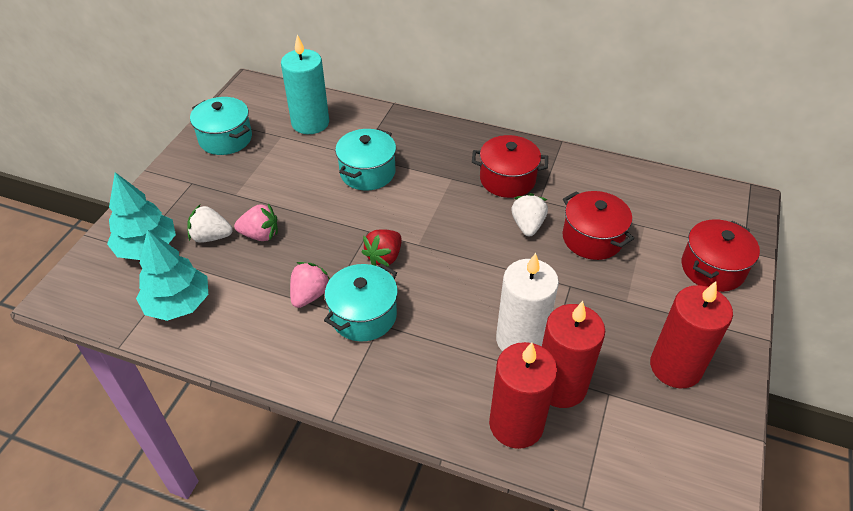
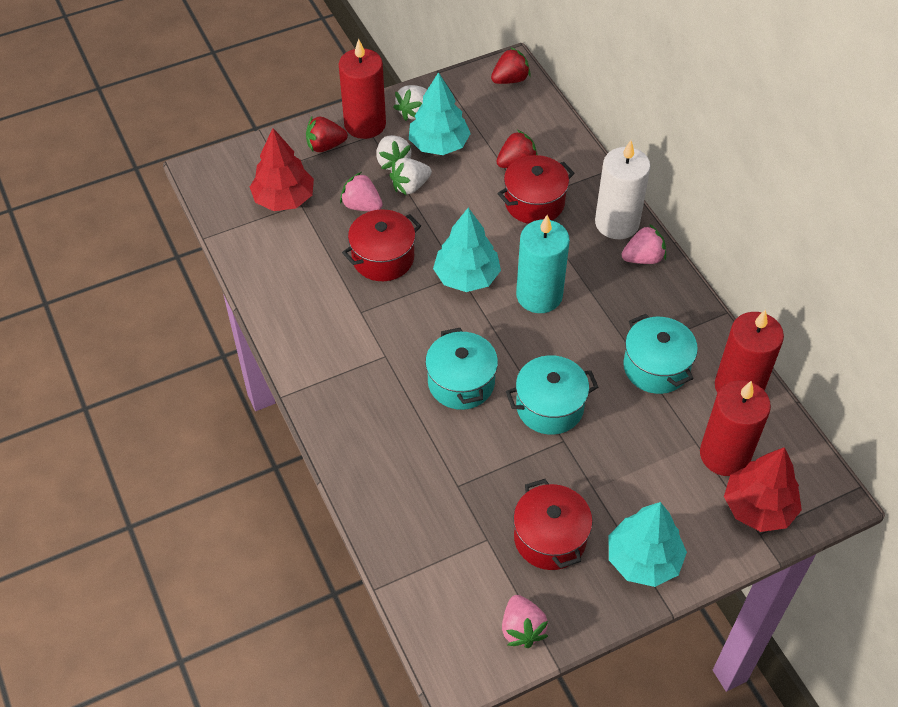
pink strawberry: [234,203,278,241] [290,262,330,308] = 2 -> [340,172,383,211] [502,595,548,648] [622,224,666,264] = 3
red strawberry: [362,230,401,267] = 1 -> [306,117,348,152] [491,48,531,84] [496,130,538,168] = 3
red tree: none = 0 -> [250,128,314,211] [724,447,802,532] = 2
turquoise tree: [107,172,176,260] [136,229,208,321] = 2 -> [409,72,471,155] [433,208,501,292] [609,502,687,587] = 3
white strawberry: [187,205,233,243] [511,193,548,236] = 2 -> [376,135,411,170] [390,158,432,195] [393,85,427,121] = 3

